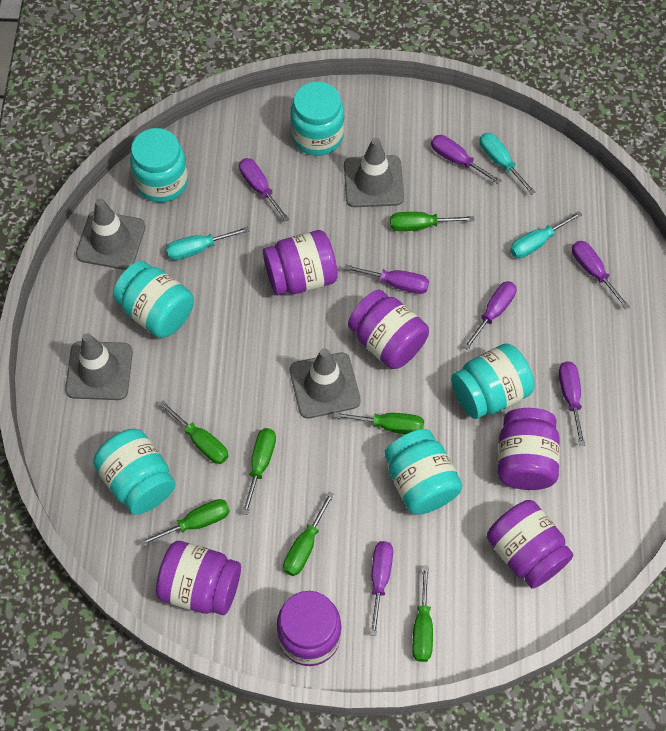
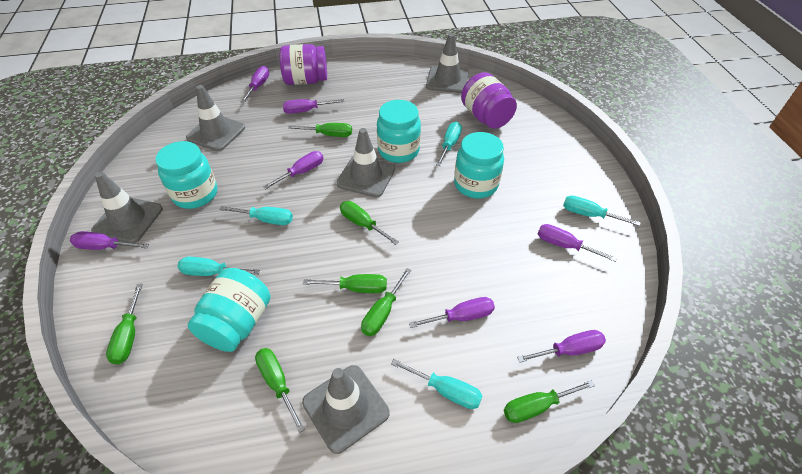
grey traffic cone: [65,333,133,400] [76,198,145,270] [290,348,361,419] [344,138,404,207] = 4 -> [91,171,163,243] [186,85,245,151] [302,365,390,454] [336,128,395,198] [426,33,469,93] = 5
purple jar: [156,541,241,615] [263,230,338,295] [277,591,341,666] [348,290,429,369] [487,500,574,589] [498,408,560,490] = 6 -> [279,44,327,85] [461,72,517,129] = 2
turquoise jar: [93,429,175,515] [113,261,194,338] [130,128,188,203] [291,82,344,156] [384,429,462,515] [451,343,535,419] = 6 -> [155,141,217,209] [188,268,270,352] [377,100,421,163] [454,132,504,198] = 4
turquoise screwdriver: [166,227,249,260] [480,133,535,195] [510,211,582,258] = 3 -> [177,257,260,276] [219,206,293,225] [391,359,483,409] [436,122,462,166] [563,195,641,226] = 5

